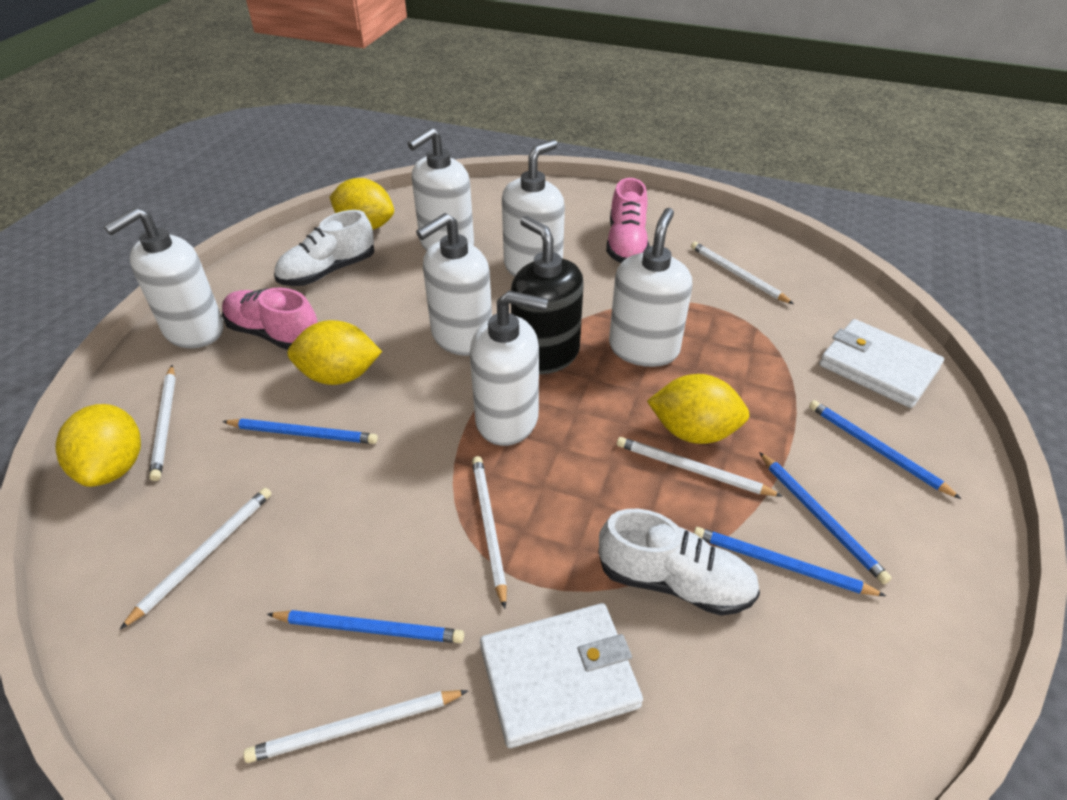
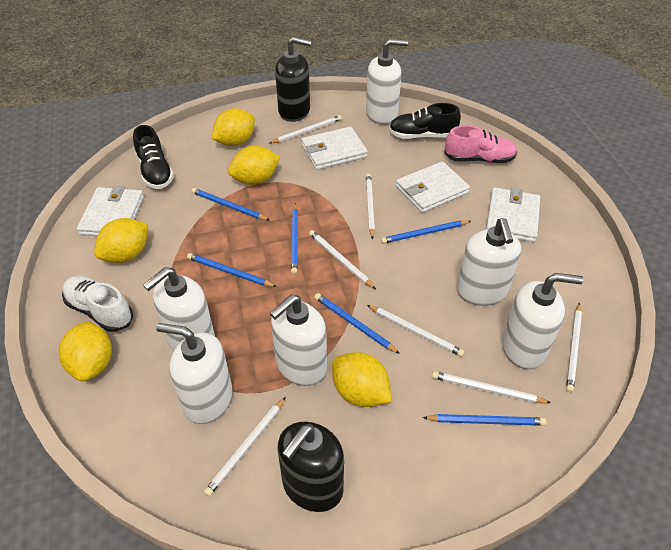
black shoe: none = 0 -> [133,125,174,189] [389,103,461,139] = 2
black soap dispenser: [511,216,584,374] = 1 -> [275,37,312,122] [278,422,344,512] = 2
blue pencil: [222,419,378,444] [267,610,464,643] [694,527,886,596] [759,452,892,584] [809,400,961,499] = 5 -> [187,253,277,287] [191,188,269,220] [291,203,298,274] [315,293,400,354] [381,220,471,244] [423,414,546,426] = 6
pink shoe: [222,288,318,350] [606,178,649,263] = 2 -> [444,125,517,163] = 1
white pencil: [119,488,272,630] [149,365,176,481] [243,690,468,763] [472,456,507,609] [617,437,782,496] [691,242,794,304] = 6 -> [204,397,286,496] [269,115,342,144] [309,230,376,289] [366,174,375,239] [367,305,465,357] [432,371,551,403] [566,302,582,392] = 7
white shoe: [274,210,374,286] [598,509,760,616] = 2 -> [62,276,133,332] = 1
white wallet: [480,603,643,748] [819,319,944,408] = 2 -> [77,186,144,236] [301,127,368,170] [396,161,470,213] [486,188,540,242] = 4
yellow lemon: [55,404,141,487] [287,320,382,385] [330,178,394,230] [647,374,750,444] = 4 -> [59,321,112,381] [94,218,148,263] [212,108,255,146] [228,146,280,185] [332,352,391,407] = 5

